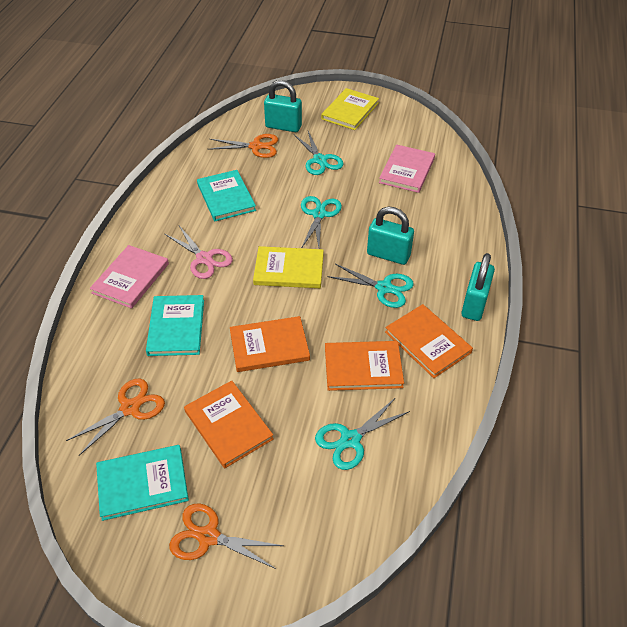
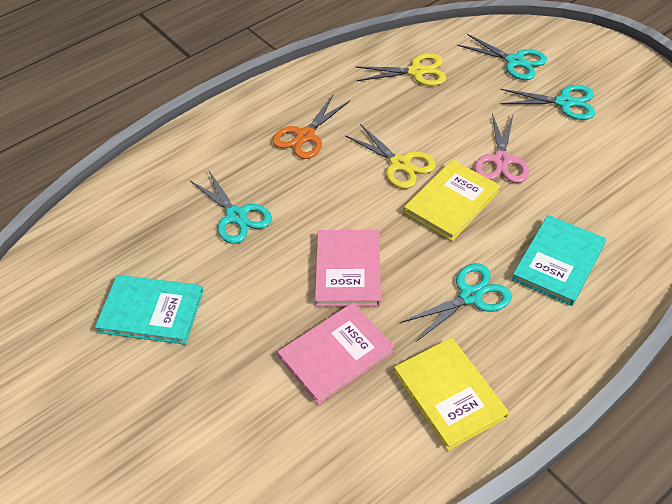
orange book: [184,381,274,468] [230,316,310,372] [325,341,404,391] [385,304,473,378] = 4 -> none = 0
orange scissors: [66,378,165,456] [169,504,284,569] [208,134,278,158] = 3 -> [272,95,350,159] = 1
turquoise book: [96,445,189,521] [146,295,204,356] [197,170,256,221] = 3 -> [95,275,204,345] [512,215,606,306] = 2
turquoise padlock: [264,80,302,132] [367,207,414,265] [461,253,495,321] = 3 -> none = 0
yellow scissors: none = 0 -> [345,124,436,189] [356,53,446,86] = 2

